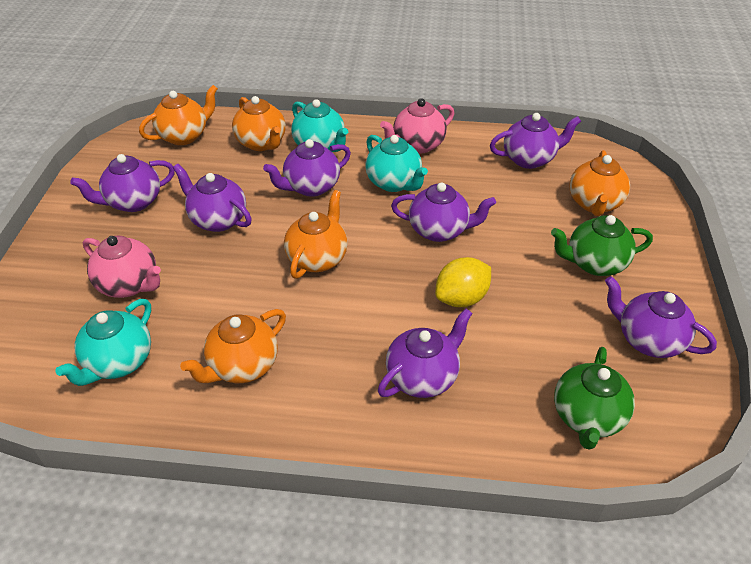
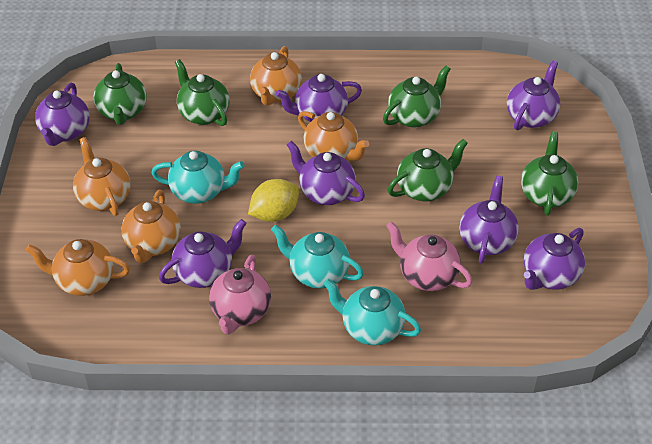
green teapot: [551,215,653,276] [554,347,635,450] = 2 -> [93,63,147,125] [175,59,230,126] [383,66,451,128] [388,139,468,201] [521,131,579,216] = 5

